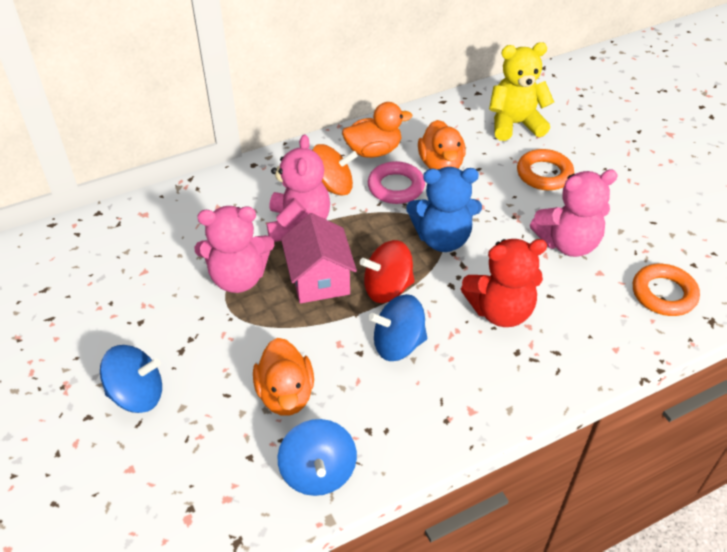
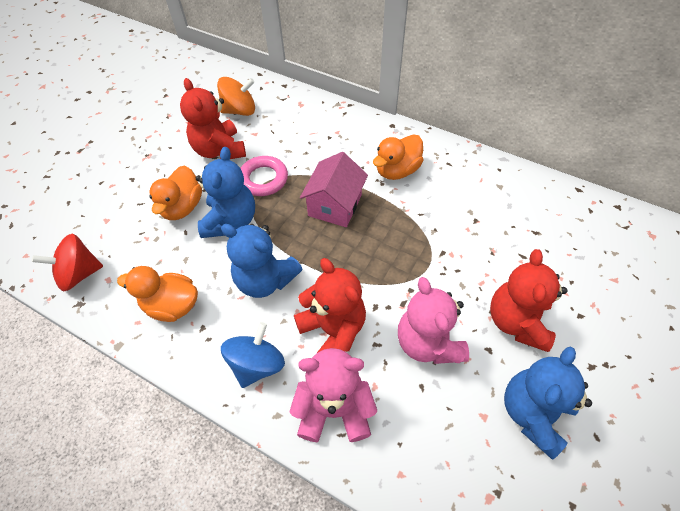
blue spinning top: [100,345,162,413] [278,419,357,496] [368,294,427,361] = 3 -> [221,322,285,388] = 1
blue teddy bear: [406,167,482,252] = 1 -> [196,147,255,238] [221,224,303,298] [504,346,592,459] = 3
orange ring: [517,149,574,190] [633,264,700,316] = 2 -> none = 0
pink teddy bear: [194,206,274,293] [267,134,330,242] [530,170,618,257] = 3 -> [289,348,377,442] [398,277,469,364] = 2
red teddy bear: [461,239,547,327] = 1 -> [180,78,246,159] [294,258,366,353] [490,249,568,352] = 3
yellow teddy bear: [489,42,554,141] = 1 -> none = 0

